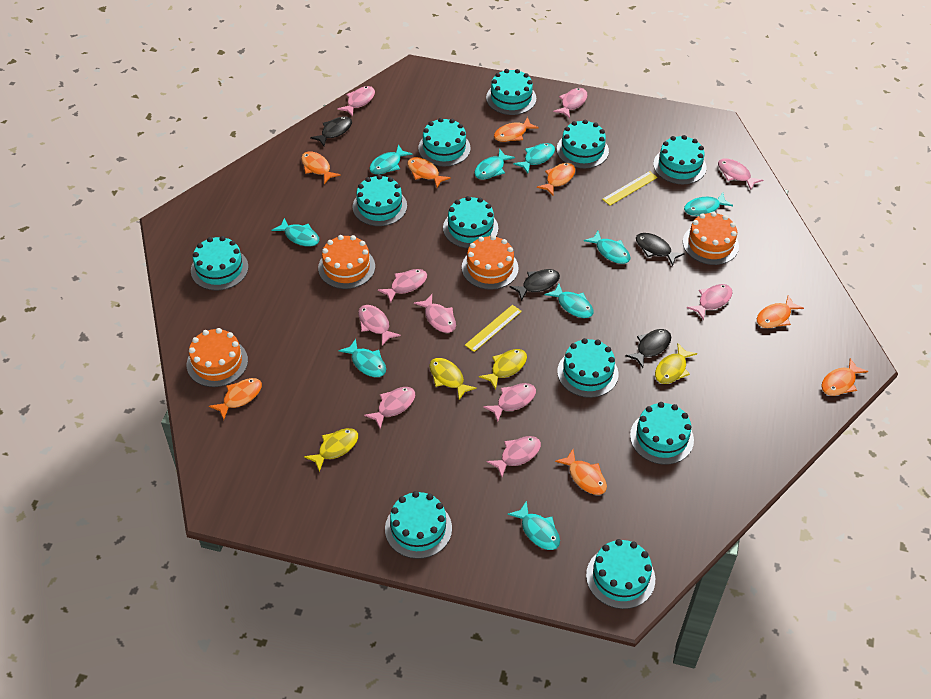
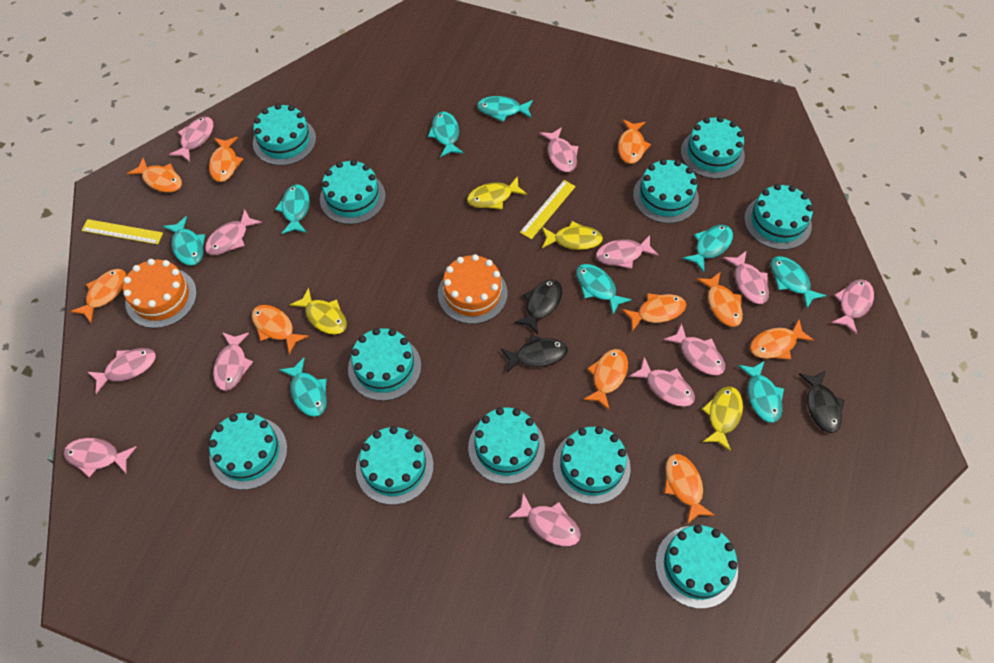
black fish: [310,116,352,146] [510,269,560,301] [625,329,671,368] [636,233,685,266] = 4 -> [501,335,568,373] [515,279,562,334] [799,371,844,433] = 3
orange cake: [187,328,248,387] [318,235,375,289] [462,235,519,290] [683,212,739,265] = 4 -> [123,259,197,328] [438,254,507,324] = 2
orange fish: [209,378,262,420] [301,151,341,184] [408,157,451,188] [494,117,539,142] [537,163,575,195] [555,449,607,495] [757,295,804,328] [821,358,868,396] = 8 -> [70,269,126,323] [127,158,182,192] [209,137,243,182] [252,305,309,354] [583,349,628,410] [618,119,651,164] [622,293,686,331] [664,454,715,524] [697,272,743,327] [750,320,814,359] = 10
pink fish: [337,86,375,116] [358,305,401,345] [364,387,415,429] [378,269,427,303] [414,294,456,333] [483,383,536,422] [487,436,541,477] [553,88,587,118] [687,284,733,320] [718,159,763,190] = 10 -> [64,438,136,477] [88,348,156,394] [169,117,213,162] [205,209,262,255] [213,332,253,391] [508,493,581,546] [540,127,578,172] [596,235,659,269] [629,357,695,407] [664,323,725,375] [723,251,769,304] [831,279,874,334] = 12

